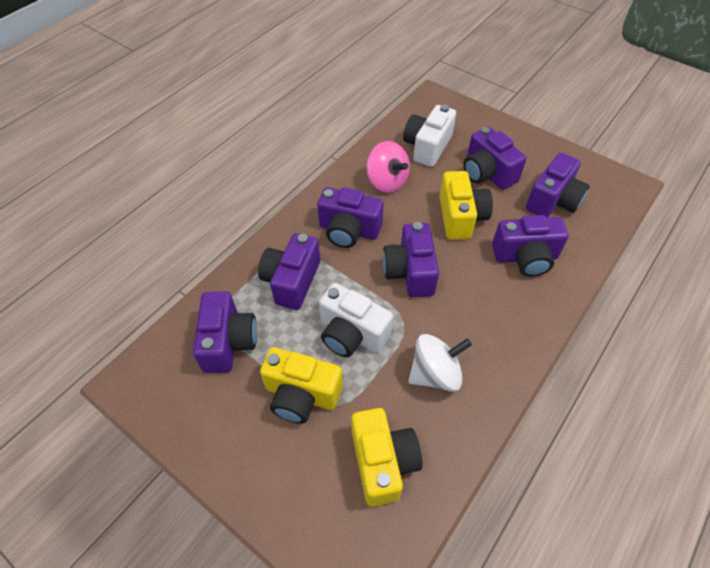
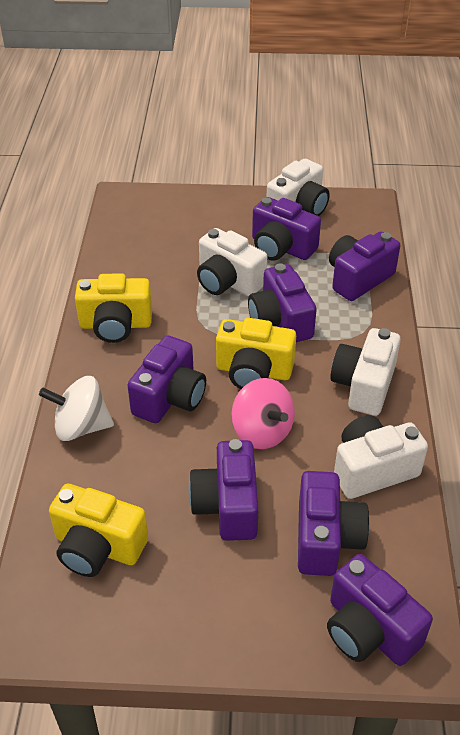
white camera: [319,283,393,358] [403,105,456,167] = 2 -> [197,228,267,296] [267,159,330,216] [330,328,401,416] [334,415,428,499] = 4

